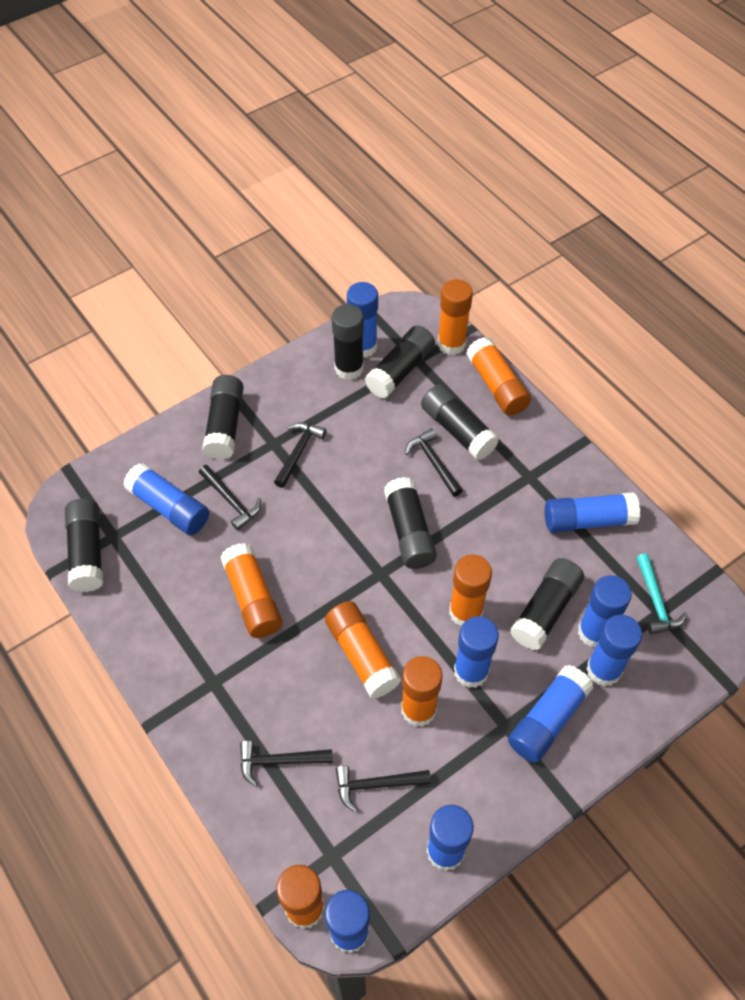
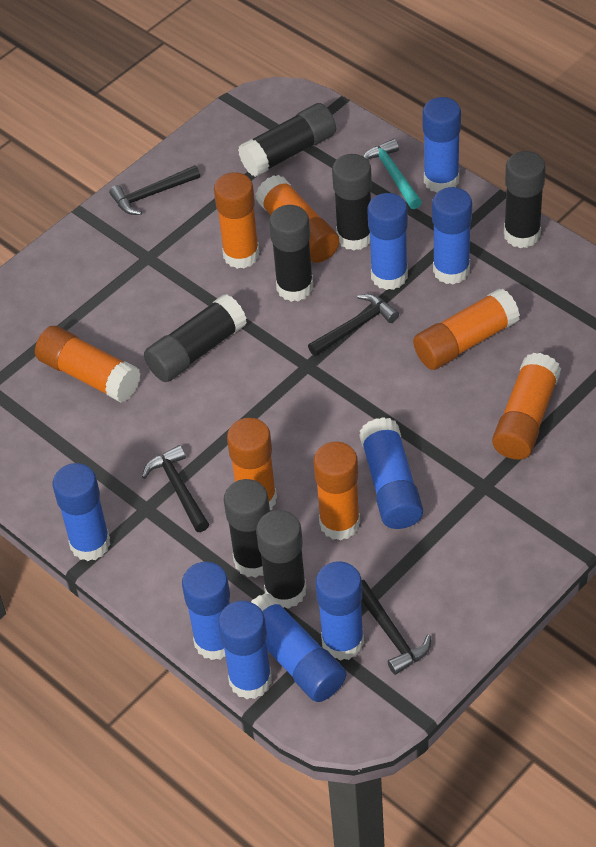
black hammer: [199,465,261,530] [240,741,333,787] [274,422,326,488] [335,765,431,812] [405,429,463,497] = 5 -> [109,165,200,215] [142,445,209,532] [308,294,399,356] [362,580,431,675] = 4

